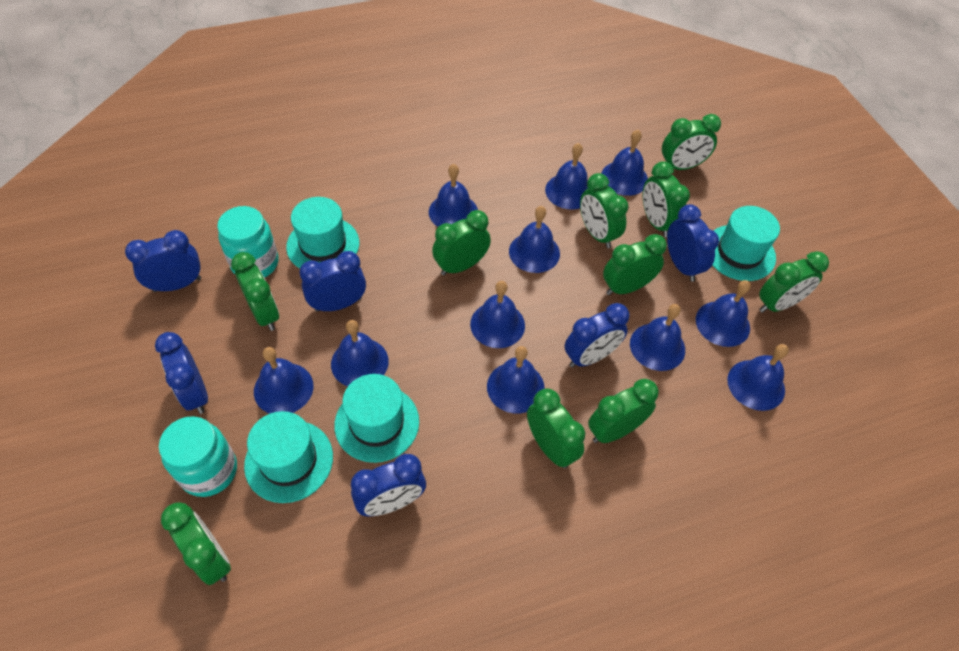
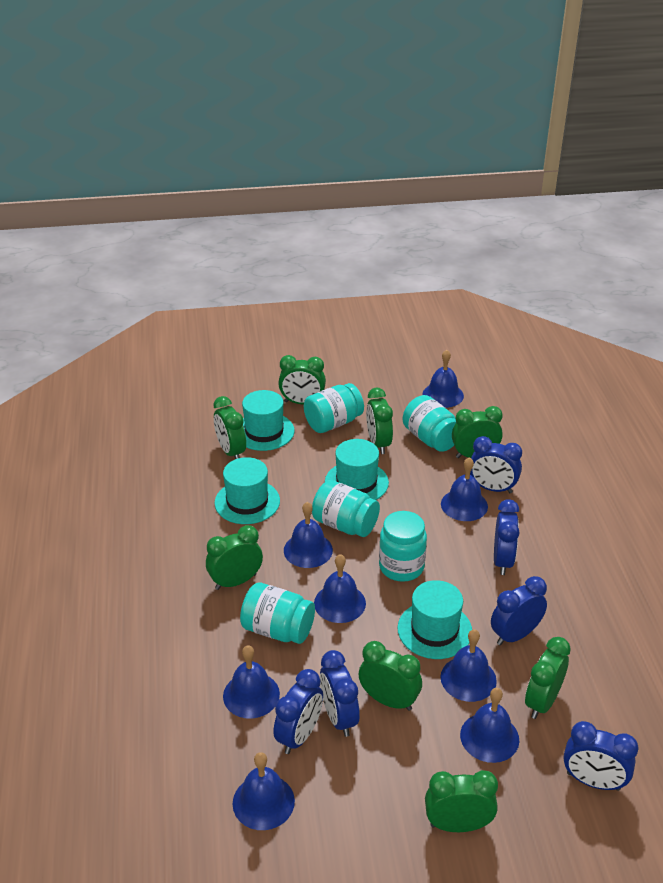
blue bell: [254,347,313,414] [331,320,389,386] [429,164,478,227] [470,281,525,348] [487,346,545,414] [509,206,560,273] [545,143,588,209] [601,130,648,196] [630,304,685,371] [696,280,751,347] [727,344,789,411] = 11 -> [223,645,280,719] [233,752,295,830] [284,502,333,568] [314,554,366,623] [422,350,464,408] [440,629,497,702] [441,457,488,521] [460,688,519,763] = 8
green clock: [161,502,231,585] [231,252,279,331] [432,210,491,275] [527,389,585,468] [580,173,628,248] [588,379,659,443] [603,234,667,295] [643,161,690,237] [662,114,721,170] [759,251,829,313] = 10 -> [206,525,263,590] [213,396,246,459] [278,355,326,404] [358,641,422,711] [366,388,393,454] [425,770,498,832] [452,406,503,458] [525,637,571,719] = 8
turquoise jar: [159,416,237,497] [217,206,279,278] = 2 -> [240,582,315,644] [304,383,364,433] [312,480,380,537] [379,511,427,582] [403,395,456,452] = 5

